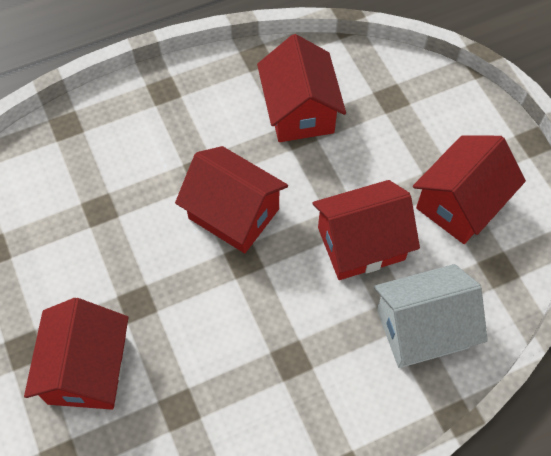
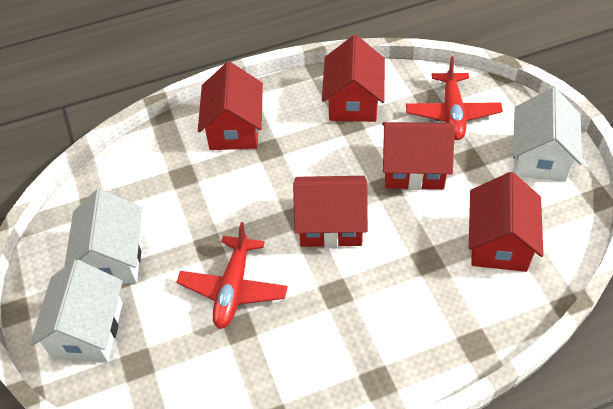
red plane: none = 0 -> [176,222,288,329] [406,56,503,140] = 2
white house: [374,264,488,368] = 1 -> [30,260,123,362] [64,189,142,284] [513,88,582,182] = 3

